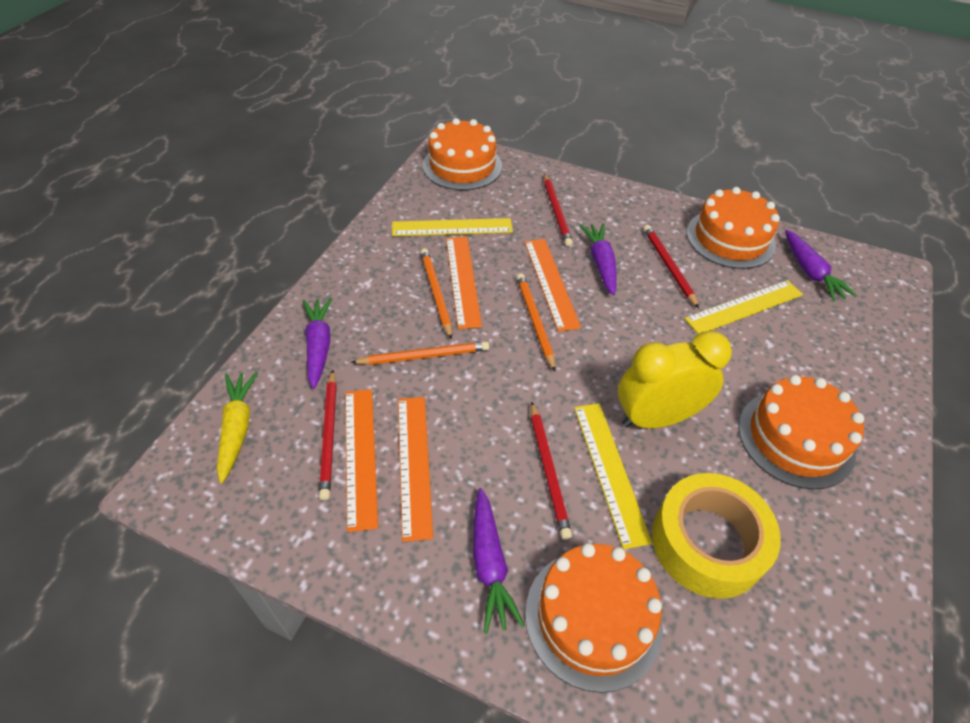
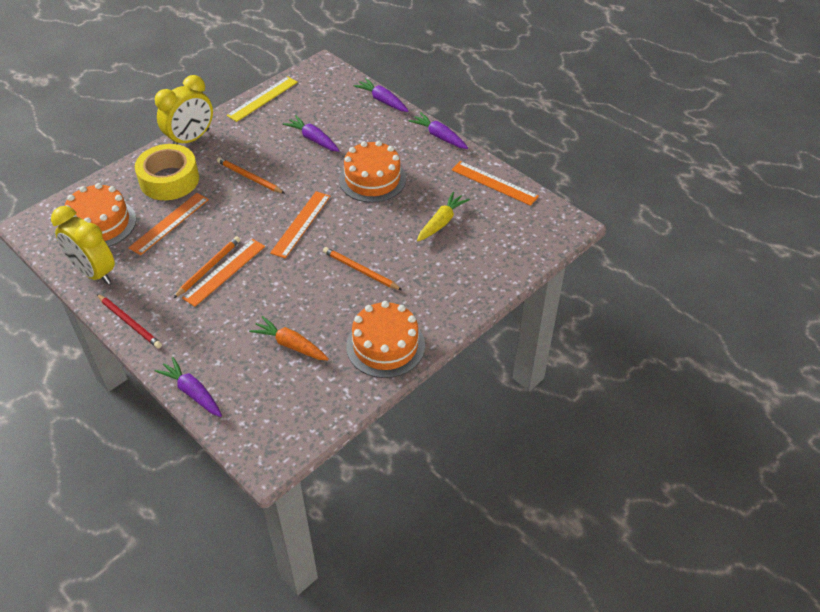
orange cake: [423,118,502,190] [525,543,663,693] [687,187,780,269] [738,375,864,490] = 4 -> [64,183,136,247] [339,141,406,203] [346,301,425,378] = 3
orange carrot: none = 0 -> [249,316,329,360] = 1
red pencil: [319,370,337,500] [531,401,572,540] [544,174,573,247] [643,225,699,308] = 4 -> [97,294,162,348] = 1
yellow clock: [618,331,732,429] = 1 -> [51,206,115,284] [155,75,213,145] = 2
yellow ruler: [392,218,513,236] [574,403,652,549] [685,280,803,334] = 3 -> [227,76,298,122] = 1

